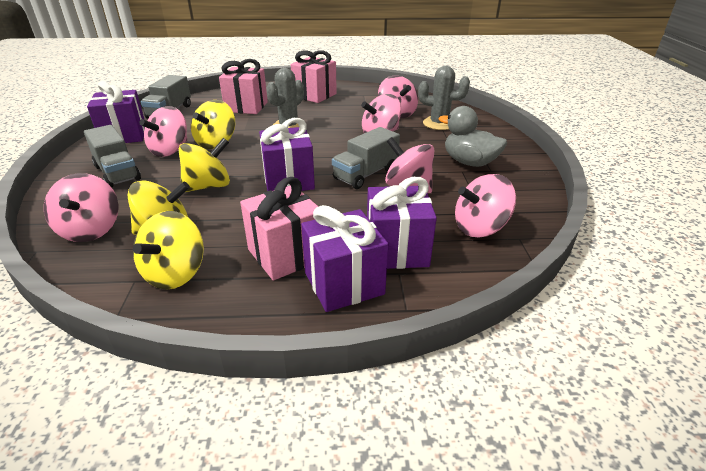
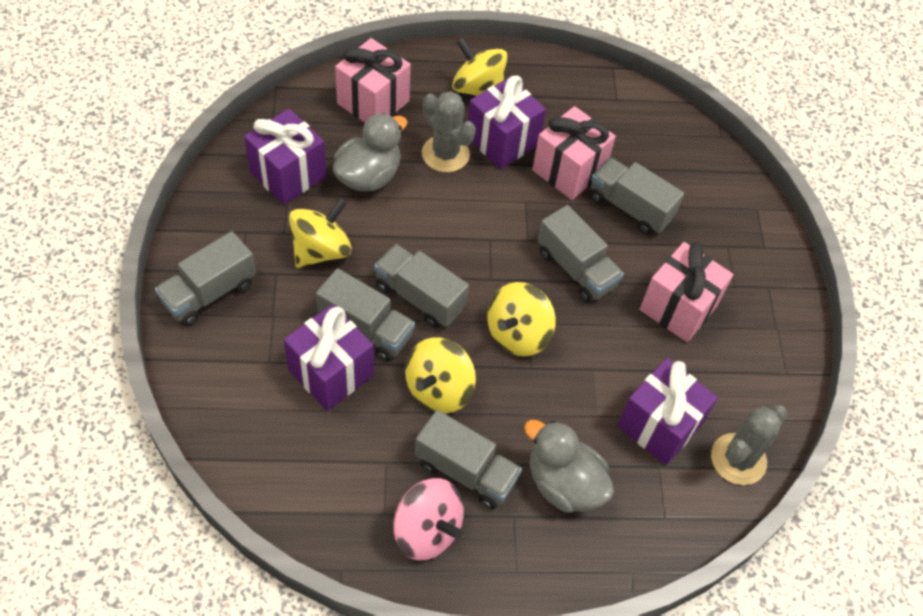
grey duck: [439,106,507,167] = 1 -> [333,113,408,192] [524,420,614,513] = 2
grey truck: [84,125,141,188] [141,75,191,119] [332,127,400,189] = 3 -> [155,231,256,326] [316,268,415,362] [374,244,469,328] [415,410,522,509] [538,205,624,303] [590,157,684,235] = 6
pink spinning top: [44,173,118,242] [139,106,188,157] [361,94,401,133] [378,75,418,118] [385,137,434,193] [455,174,516,237] = 6 -> [393,478,464,561] = 1

